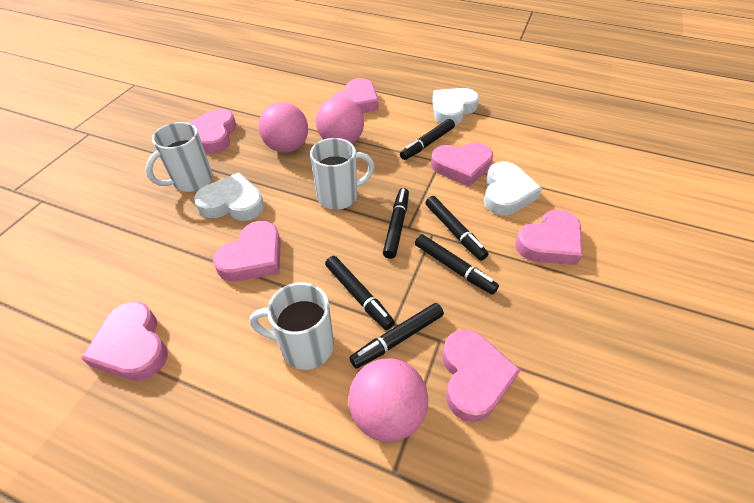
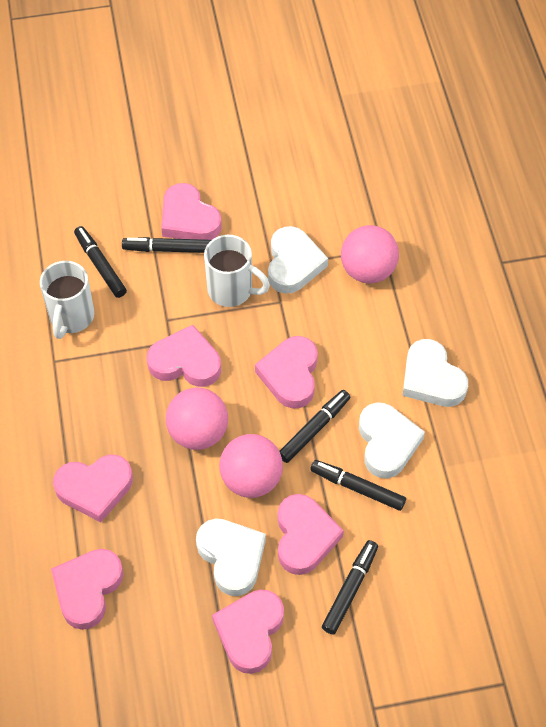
black marker: [325,256,395,330] [350,303,444,369] [383,188,409,259] [400,119,455,160] [415,234,499,295] [425,196,489,261] = 6 -> [74,226,127,298] [122,237,211,253] [279,390,350,463] [310,460,406,511] [322,540,378,634] = 5
white heart: [194,173,264,221] [432,88,479,125] [484,161,542,215] = 3 -> [196,518,266,596] [268,226,328,294] [359,402,425,478] [402,339,468,407] = 4
white mug: [145,122,213,192] [250,283,334,370] [310,138,374,210] = 3 -> [40,261,94,339] [204,235,270,307] = 2

